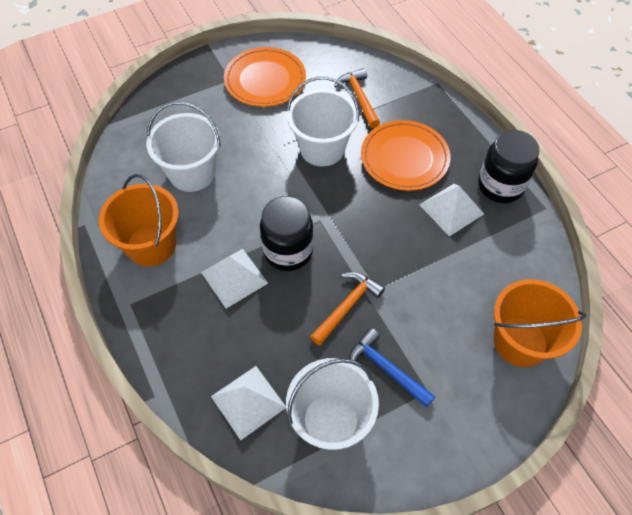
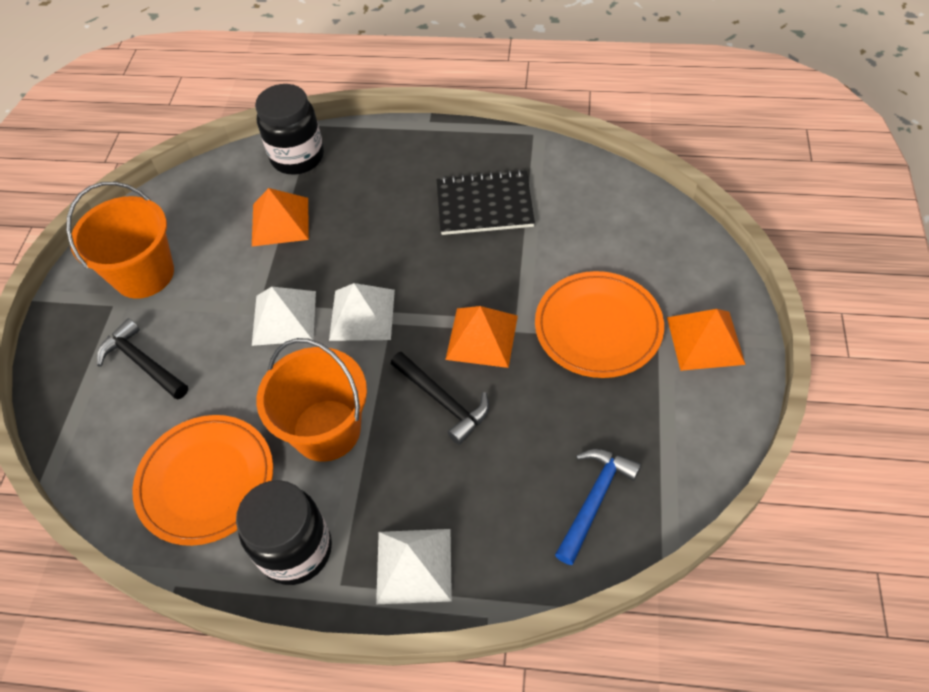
black hammer: none = 0 -> [97,318,188,400] [391,352,489,445] = 2
black notebook: none = 0 -> [437,170,535,235] = 1
orange hammer: [310,272,385,346] [334,68,380,128] = 2 -> none = 0
orange pyramid: none = 0 -> [252,188,309,246] [445,306,518,368] [667,309,746,371] = 3
white bucket: [147,102,221,192] [286,358,379,450] [287,77,359,166] = 3 -> none = 0

